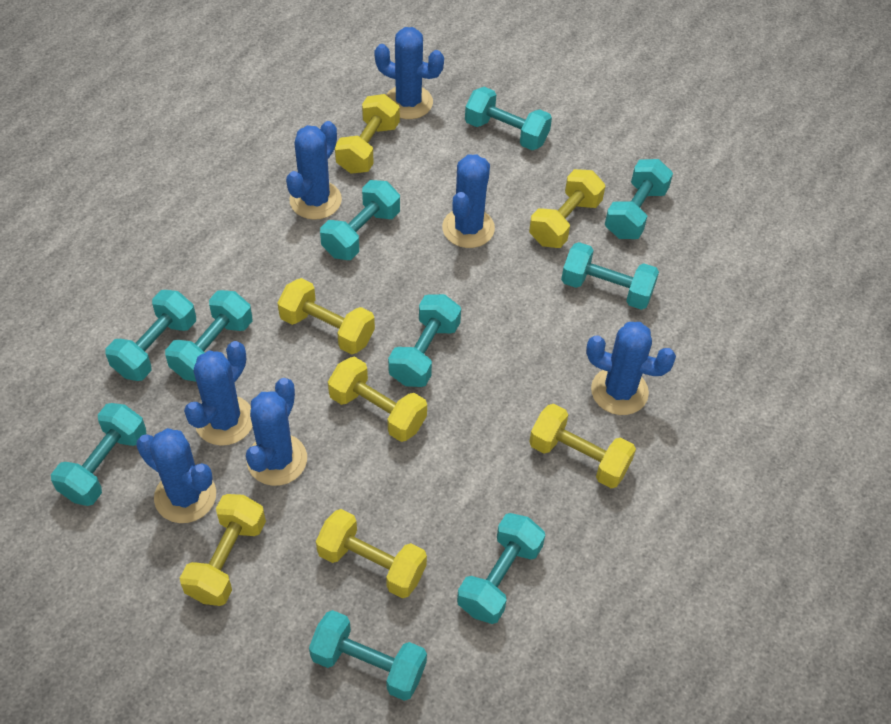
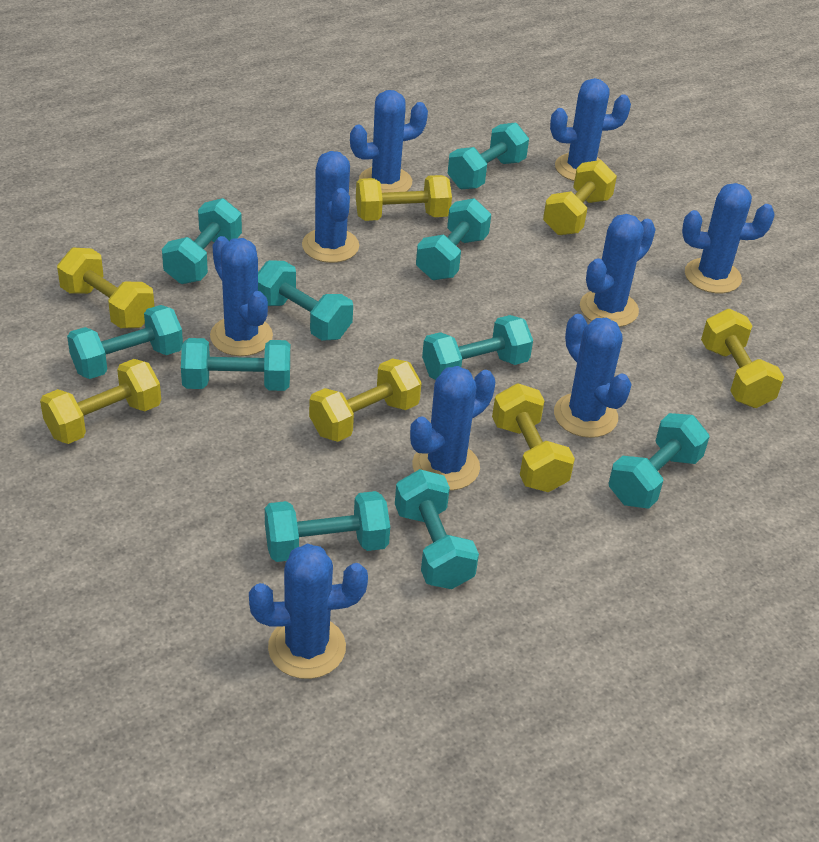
blue cactus: [136,428,216,523] [184,341,253,446] [246,378,307,486] [286,121,342,220] [374,27,444,119] [442,154,495,248] [586,322,676,415] = 7 -> [210,236,273,356] [249,544,368,679] [302,151,359,263] [350,90,428,193] [410,366,495,490] [550,78,631,181] [554,314,632,438] [580,214,656,327] [682,183,775,294] = 9

